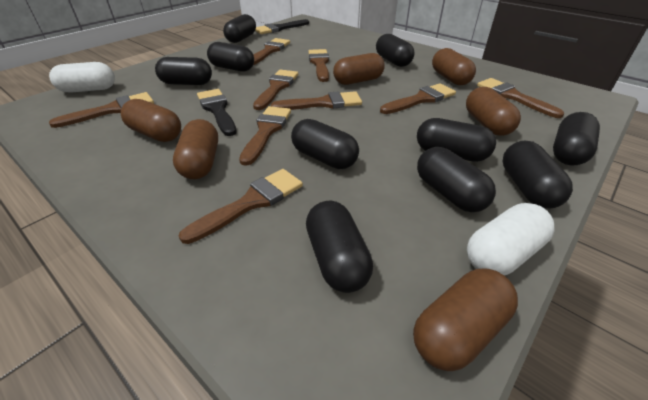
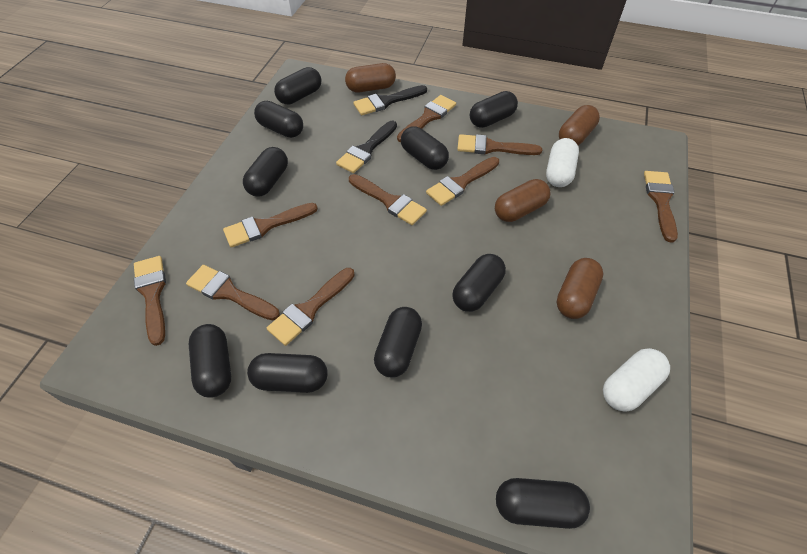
brown capsule: [121,99,181,142] [173,119,218,179] [333,53,385,85] [413,269,518,371] [432,48,476,85] [466,87,521,136] = 6 -> [345,63,396,92] [495,179,550,222] [557,258,603,319] [559,105,600,145] = 4

